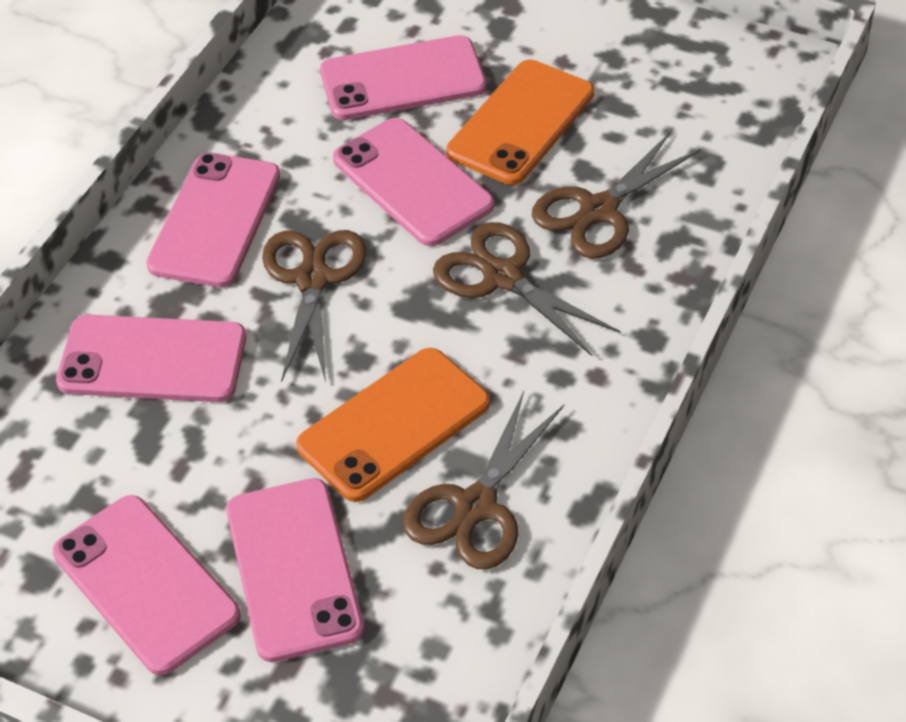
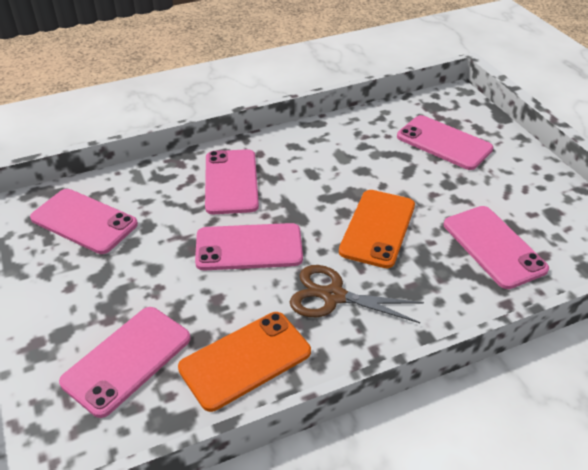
brown scissors: [262,230,366,383] [403,391,564,569] [433,222,621,356] [532,131,701,259] = 4 -> [290,265,424,323] = 1

